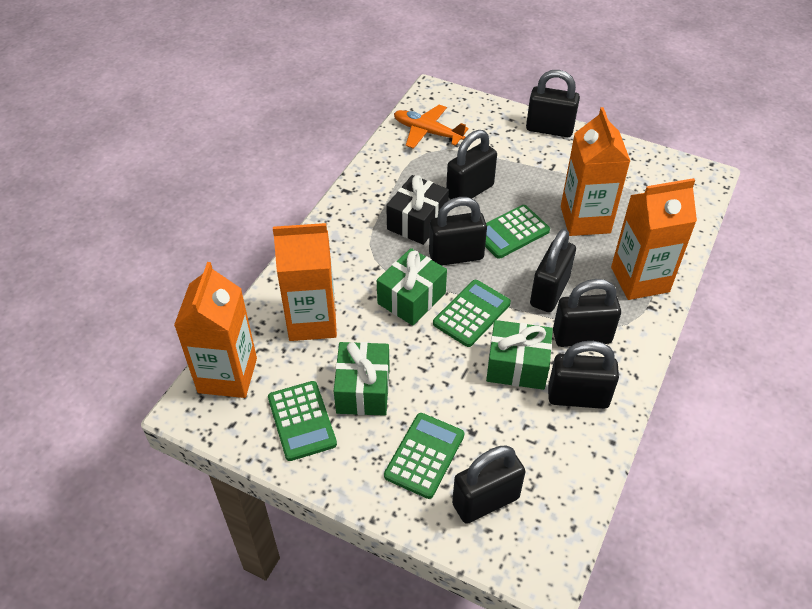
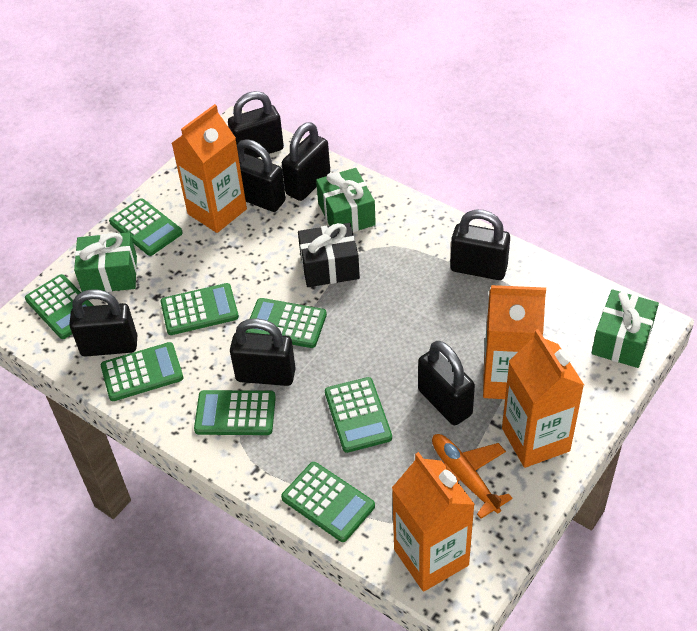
green calculator: [268,381,337,461] [384,413,464,499] [433,280,511,347] [485,205,550,259] = 4 -> [25,274,94,339] [101,342,183,401] [109,198,183,256] [160,283,239,335] [194,390,276,435] [246,298,327,348] [281,462,375,542] [325,377,392,453] = 8

